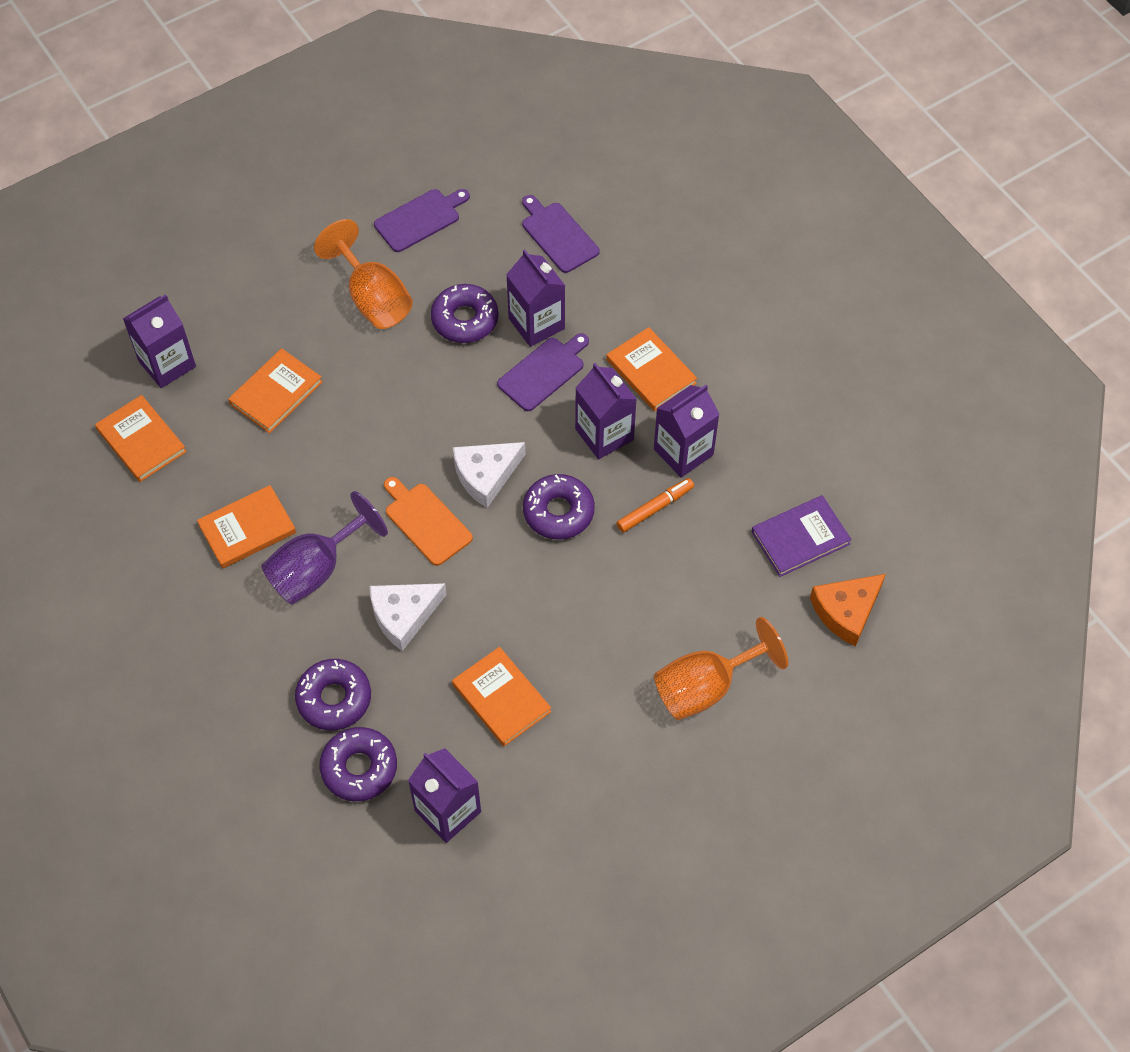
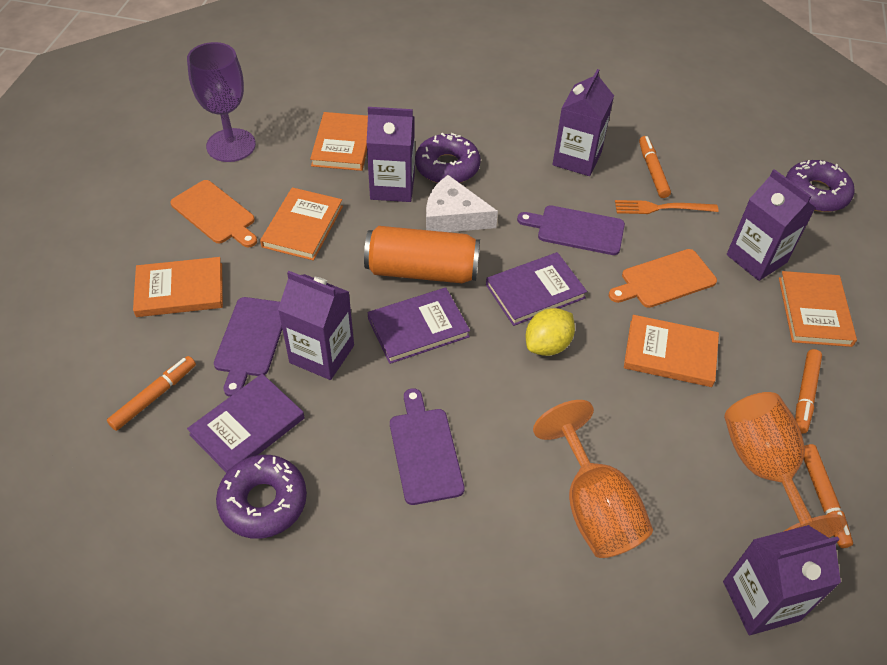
orange can: none = 0 -> [364,226,480,283] = 1
orange cheese: [810,574,886,647] = 1 -> none = 0
orange cutting board: [384,477,473,566] = 1 -> [170,180,257,247] [609,249,717,308] = 2
orange fork: none = 0 -> [615,200,719,214] = 1
orange marker: [617,478,694,533] = 1 -> [107,356,196,431] [639,136,671,198] [795,349,822,434] [804,444,853,548] = 4
purple book: [752,495,852,577] = 1 -> [187,374,305,473] [368,287,470,364] [486,252,587,326] = 3
purple donut: [295,659,371,731] [319,727,397,801] [431,284,499,343] [523,474,595,540] = 4 -> [216,455,307,539] [415,133,481,183] [786,160,854,212] = 3
white cheese: [370,583,447,651] [453,442,526,508] = 2 -> [426,175,498,232] = 1
yellow lemon: none = 0 -> [526,308,575,356] = 1

